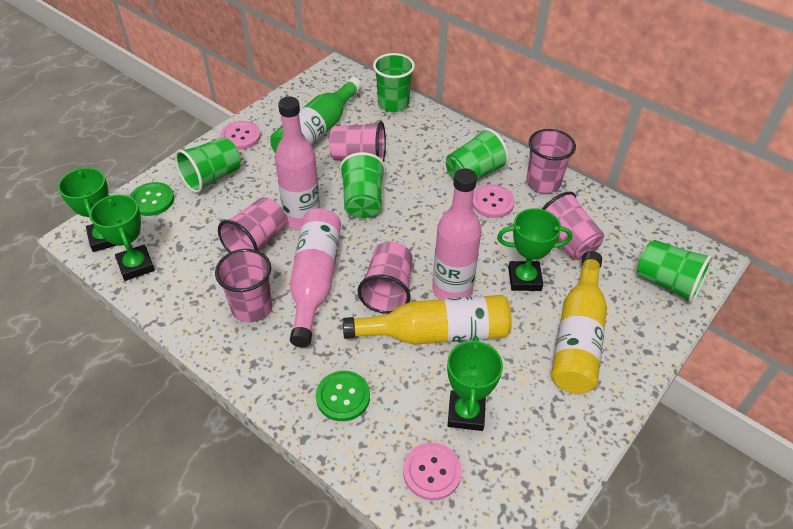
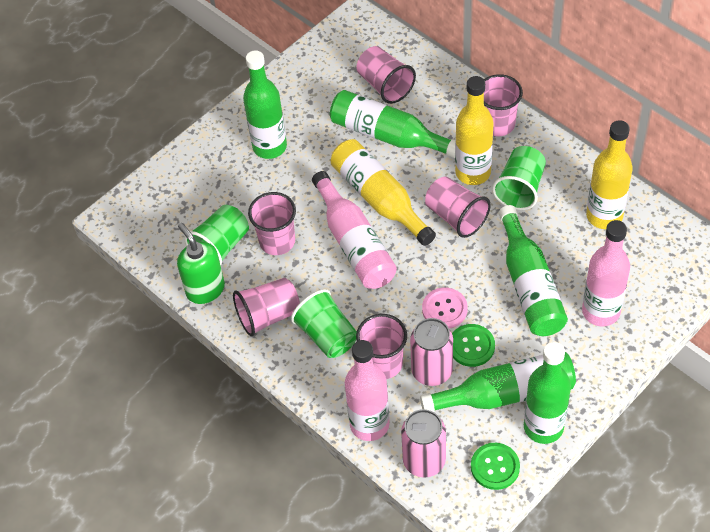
green bottle: [270,77,362,154] = 1 -> [243,50,287,159] [330,90,455,158] [420,352,576,412] [499,205,568,336] [524,342,571,444] = 5
green cup: [175,137,241,193] [339,152,385,218] [373,53,415,112] [446,128,509,180] [637,240,713,303] = 5 -> [184,205,249,265] [291,289,357,358] [492,146,546,210] = 3
green soap dispenser: none = 0 -> [177,223,225,304] = 1
green trophy: [58,168,117,252] [90,194,155,281] [447,336,503,431] [497,208,572,291] = 4 -> none = 0
pink button: [220,121,261,150] [403,442,462,500] [473,184,515,218] = 3 -> [422,288,468,329] = 1
pink can: none = 0 -> [401,409,446,478] [410,318,453,386] = 2
yellow bottle: [343,295,512,345] [551,251,607,394] = 2 -> [331,139,436,246] [455,76,494,185] [586,120,633,229] = 3

